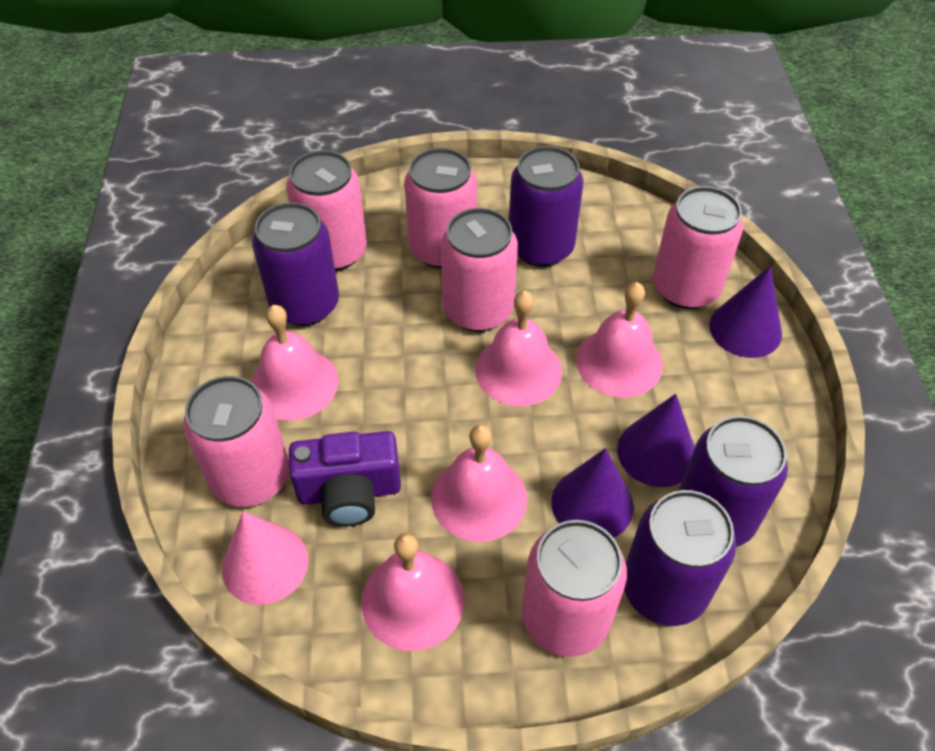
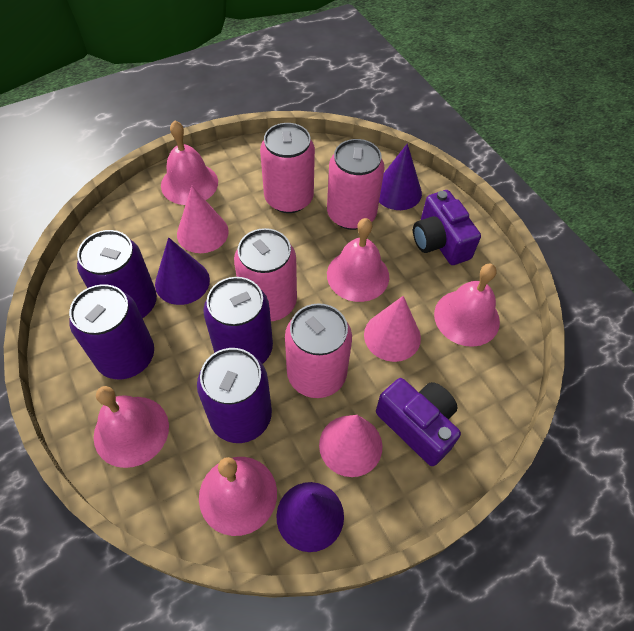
pink can: [183,376,289,507] [286,150,367,271] [404,148,477,269] [441,208,518,332] [522,520,627,657] [653,186,743,309] = 6 -> [234,228,297,321] [260,123,315,213] [285,303,352,398] [327,139,384,230] = 4
pink cone: [222,512,308,605] = 1 -> [177,186,229,253] [319,415,382,477] [364,296,421,362] = 3
purple camera: [289,431,401,527] = 1 -> [376,378,461,466] [413,190,481,265] = 2

